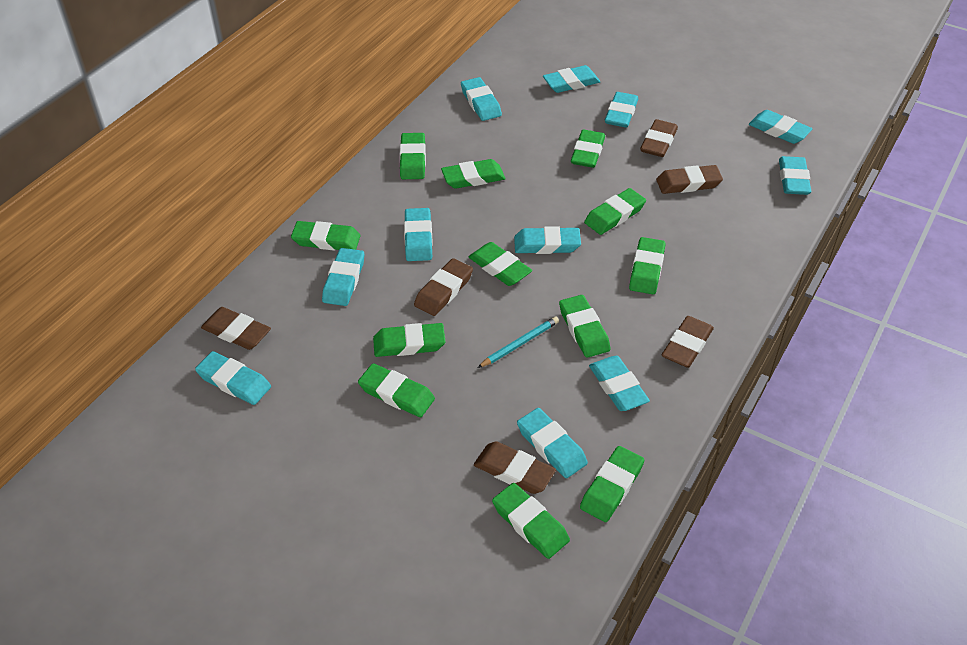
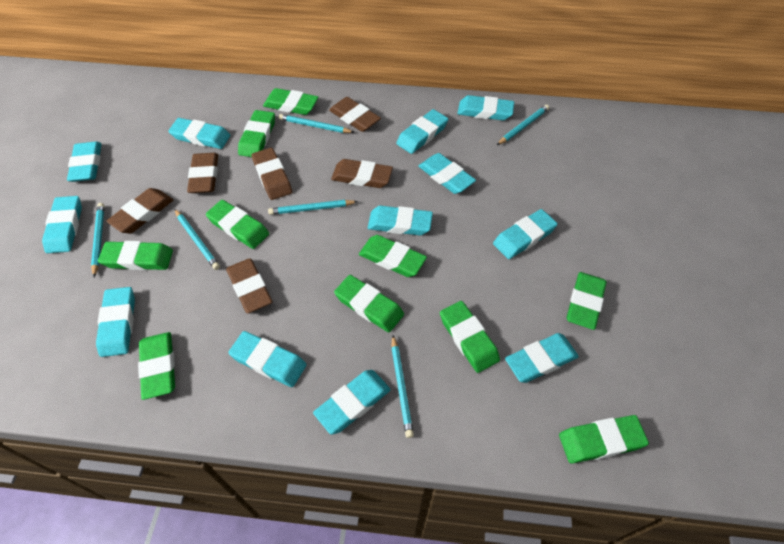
green eraser: [291,221,361,251] [358,363,435,417] [373,323,446,357] [400,133,426,179] [441,159,506,189] [469,242,532,286] [492,483,570,559] [559,295,611,358] [571,130,605,168] [580,446,644,522] [584,188,646,235] [629,237,666,294] = 12 -> [98,241,173,270] [138,332,175,400] [206,200,269,249] [238,110,275,157] [263,88,318,115] [334,275,404,333] [359,235,427,277] [440,301,500,373] [559,415,649,463] [567,272,607,330] = 10
turquoise eraser: [195,351,271,405] [322,248,364,306] [404,208,433,261] [461,77,502,121] [514,226,581,254] [517,408,588,478] [543,65,600,93] [589,356,650,411] [605,92,638,128] [749,110,813,144] [779,156,811,195] = 11 -> [42,196,82,253] [67,141,102,182] [96,287,135,357] [168,118,230,149] [228,331,307,387] [313,370,391,435] [368,206,433,235] [396,109,448,154] [418,153,476,194] [457,95,514,120] [493,209,558,259] [505,333,579,383] = 12
turquoise pencil: [477,317,559,368] = 1 -> [91,203,104,277] [174,209,220,270] [268,200,358,215] [279,114,354,133] [391,335,414,438] [497,105,549,145] = 6

